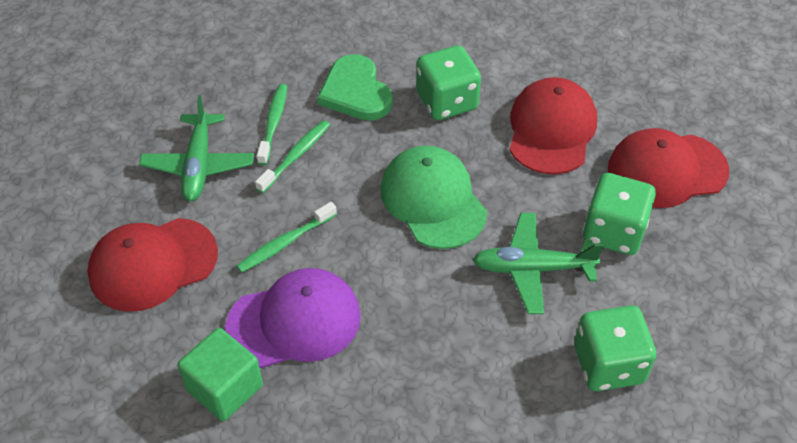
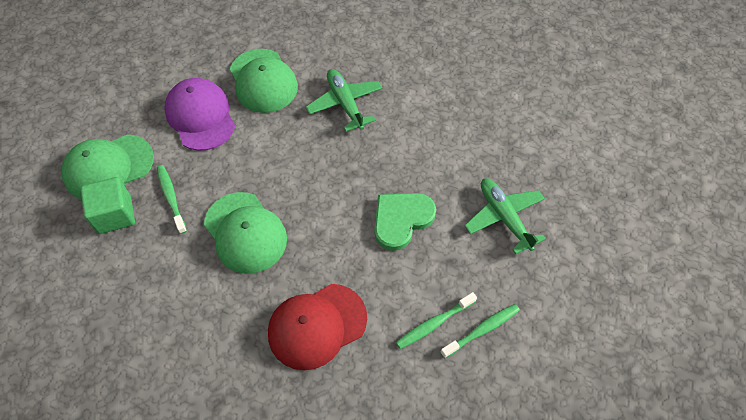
green cap: [380,145,487,249] = 1 -> [62,134,154,200] [204,192,287,274] [230,49,298,113] = 3
green dice: [416,45,481,120] [574,305,656,391] [583,173,656,255] = 3 -> none = 0
red cap: [87,218,218,312] [509,77,597,174] [608,128,729,208] = 3 -> [268,284,367,370] = 1

